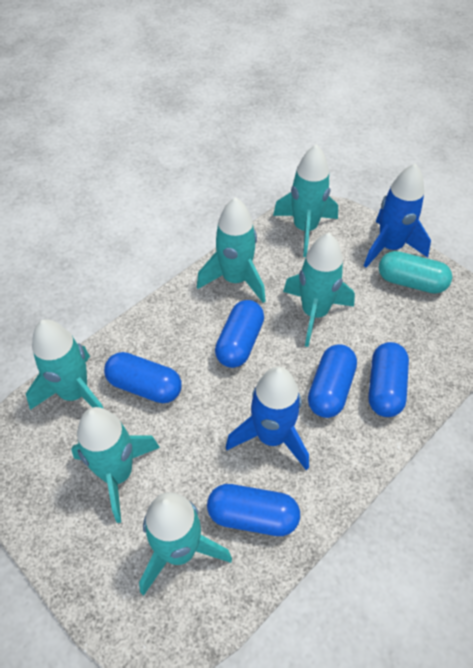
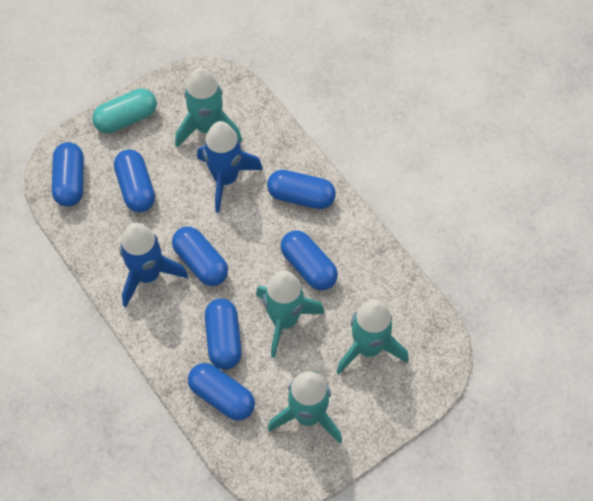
blue capsule: [104,352,182,403] [207,484,300,536] [215,300,264,368] [308,344,357,418] [368,342,409,417] = 5 -> [52,142,84,207] [114,149,155,212] [172,227,228,286] [188,363,255,421] [205,299,242,370] [267,170,336,209] [281,230,338,290] = 7
turquoise rocket: [26,319,104,410] [71,407,160,523] [139,492,232,596] [197,197,266,303] [273,144,338,257] [283,233,355,347] = 6 -> [175,68,242,147] [256,270,325,358] [268,371,342,444] [337,299,409,374] = 4

